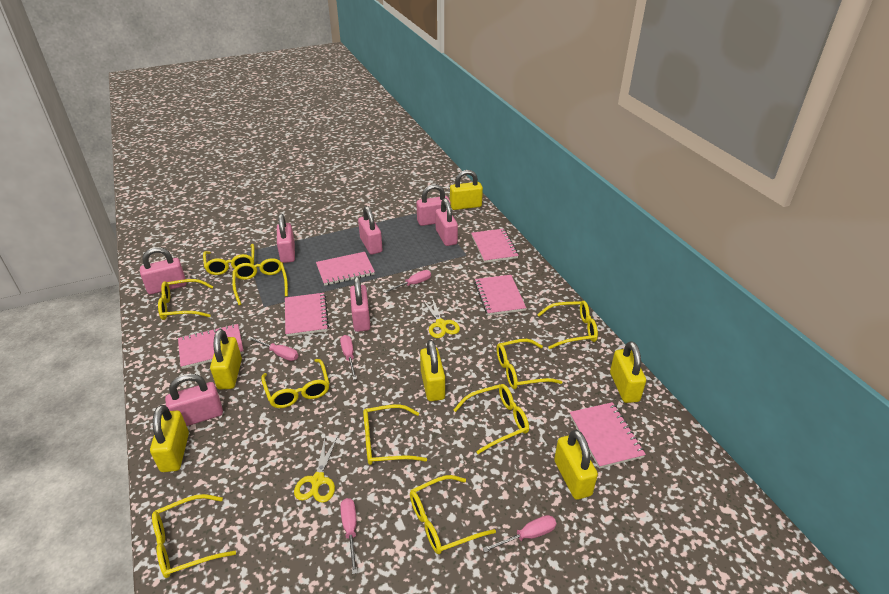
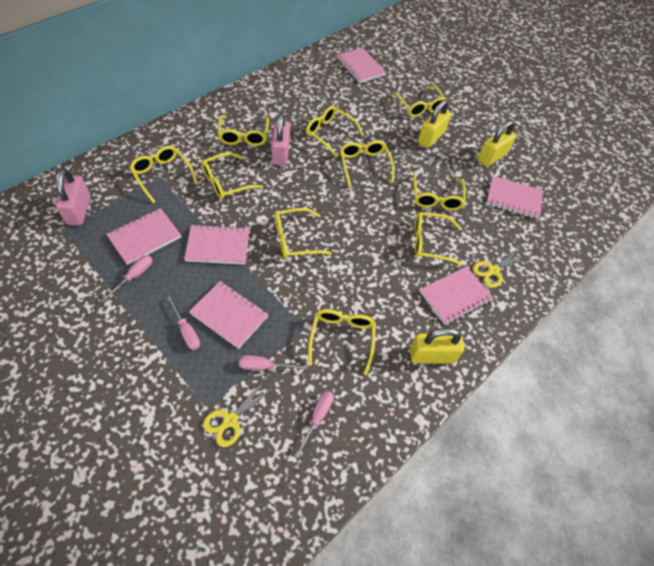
pink padlock: [140,247,186,294] [165,373,223,426] [277,214,295,263] [350,276,371,332] [358,206,383,254] [417,184,450,226] [435,198,458,246] = 7 -> [56,169,91,225] [271,113,290,166] = 2
pink screwdriver: [247,337,298,361] [340,335,357,380] [340,498,357,574] [384,270,431,293] [482,515,557,553] = 5 -> [102,255,153,302] [167,296,200,350] [239,355,308,370] [295,391,334,458] = 4
yellow padlock: [150,405,189,472] [210,329,242,389] [420,340,445,401] [450,170,483,210] [554,430,598,500] [610,341,646,403] = 6 -> [410,328,465,364] [418,100,451,148] [477,120,516,167] = 3

